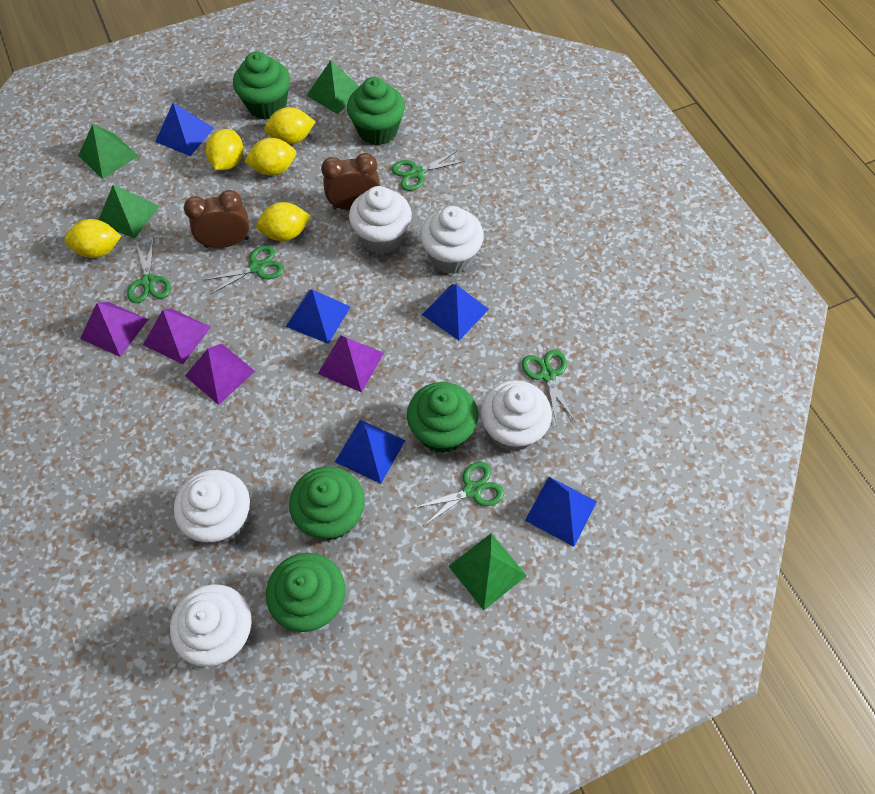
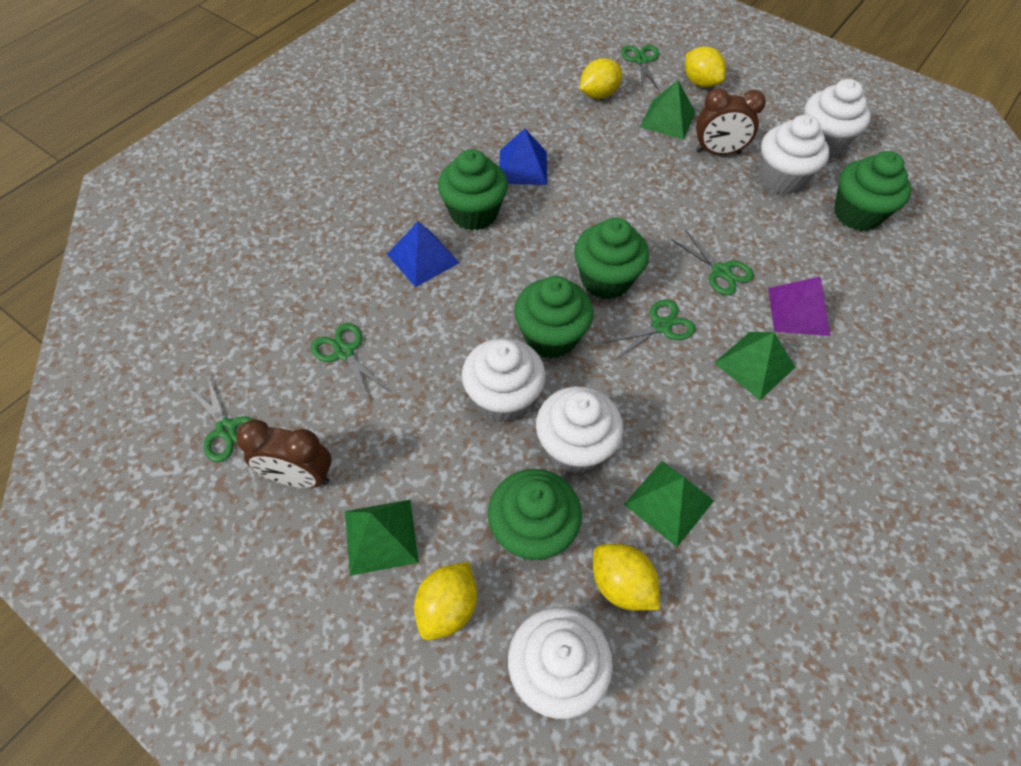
blue pyramid: [155,103,214,156] [286,290,350,344] [335,420,405,484] [422,284,489,340] [525,477,597,547] = 5 -> [387,221,460,287] [499,128,547,185] = 2
purple pyramid: [80,302,149,357] [143,308,211,364] [185,343,255,405] [318,336,384,392] = 4 -> [768,276,831,336] = 1
yellow lemon: [65,219,121,258] [206,129,243,170] [244,138,296,176] [256,202,311,241] [264,107,315,144] = 5 -> [414,562,477,640] [580,58,622,99] [593,544,660,611] [685,46,726,88] = 4

